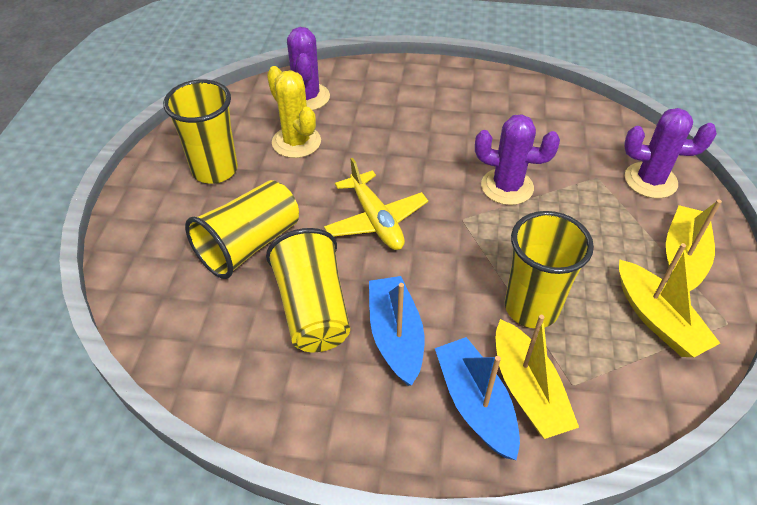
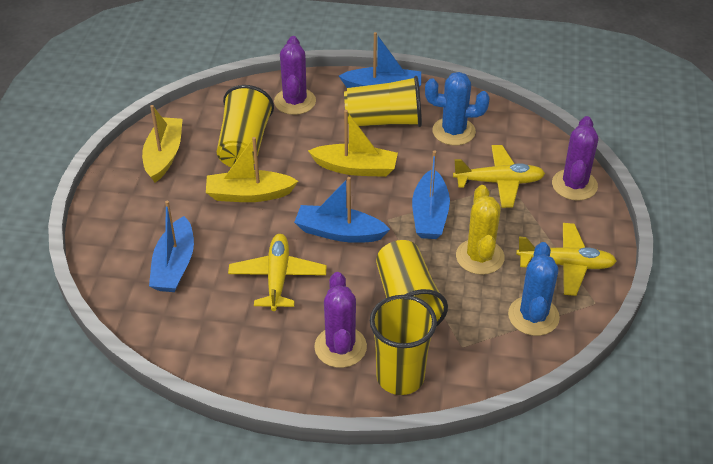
blue boat: [369,276,424,386] [435,337,520,460] = 2 -> [149,201,194,292] [294,177,390,243] [339,32,421,88] [412,150,450,239] = 4
blue cactus: none = 0 -> [425,72,490,145] [508,242,560,336] = 2
yellow plane: [324,158,428,250] = 1 -> [228,234,327,311] [453,145,545,208] [516,223,617,296] = 3

